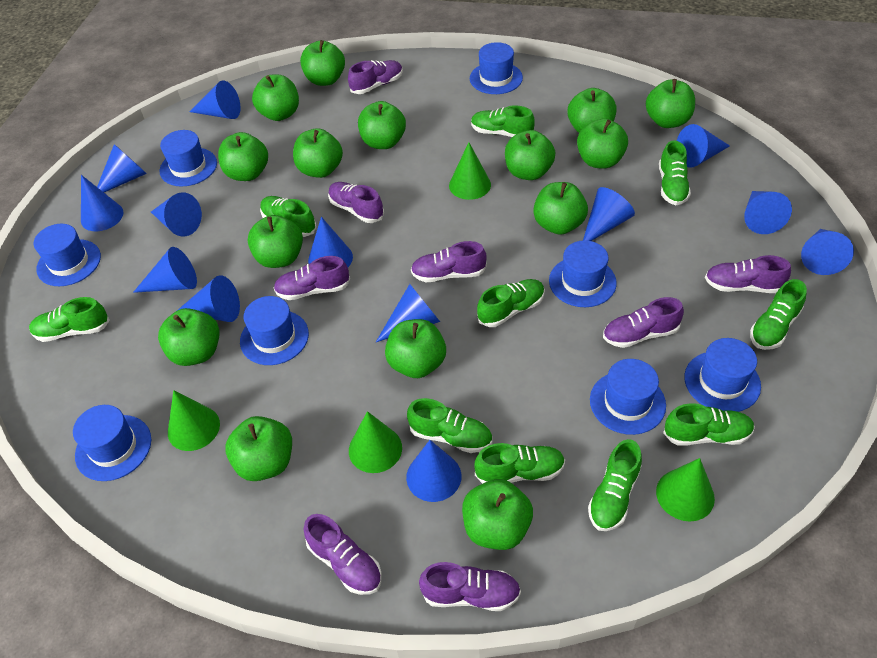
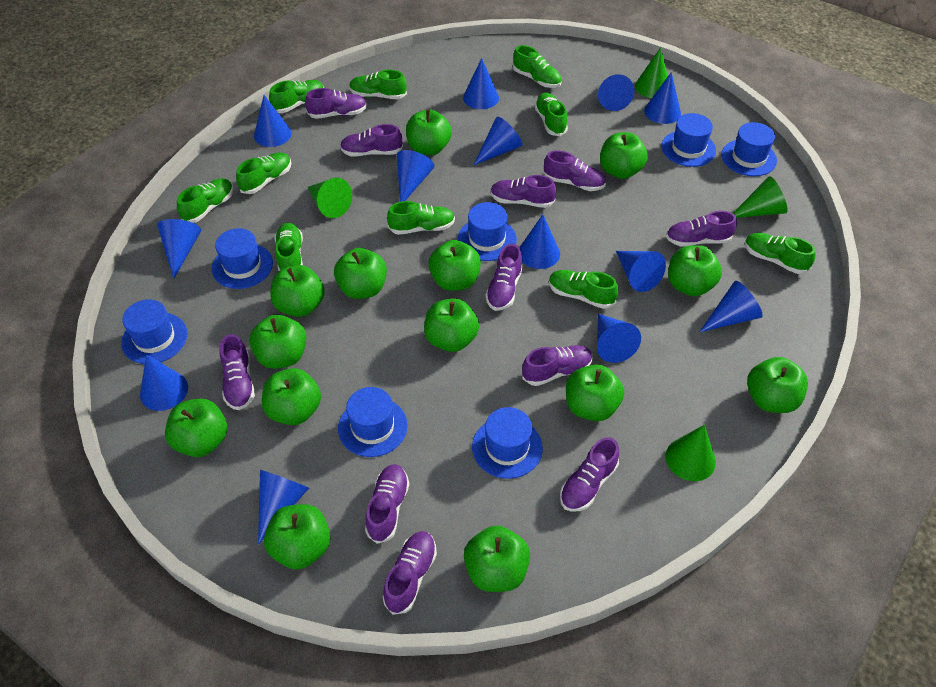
blue hat: [34,224,101,286] [73,405,151,481] [159,130,217,186] [240,296,309,365] [470,42,523,94] [549,240,617,307] [590,359,666,435] [684,338,761,412] = 8 -> [121,300,187,364] [212,228,273,289] [338,387,408,457] [458,202,517,261] [472,407,543,479] [662,113,716,167] [721,122,777,176] = 7
green apple: [158,308,220,366] [218,132,268,181] [225,416,292,481] [248,215,303,268] [252,75,299,121] [293,128,343,178] [300,40,345,86] [358,101,406,149] [385,319,446,378] [462,479,533,550] [505,130,555,180] [533,182,588,235] [567,88,617,133] [577,118,628,169] [646,79,695,128] = 15 -> [165,398,227,457] [249,315,306,369] [262,368,321,425] [264,504,331,569] [270,265,325,317] [334,248,387,299] [406,109,452,155] [424,298,479,352] [429,240,481,291] [464,526,530,592] [566,364,624,421] [600,132,648,179] [668,245,722,296] [747,357,808,413] = 14
purple shoe: [274,256,350,300] [304,514,382,595] [328,182,384,223] [348,60,403,94] [411,241,487,282] [419,562,521,611] [603,297,684,348] [705,255,791,293] = 8 -> [220,334,255,410] [305,88,367,119] [340,124,403,156] [365,464,409,544] [383,531,437,615] [486,244,523,311] [490,175,556,208] [522,345,593,386] [543,151,606,191] [560,437,619,512] [666,211,737,247] = 11

